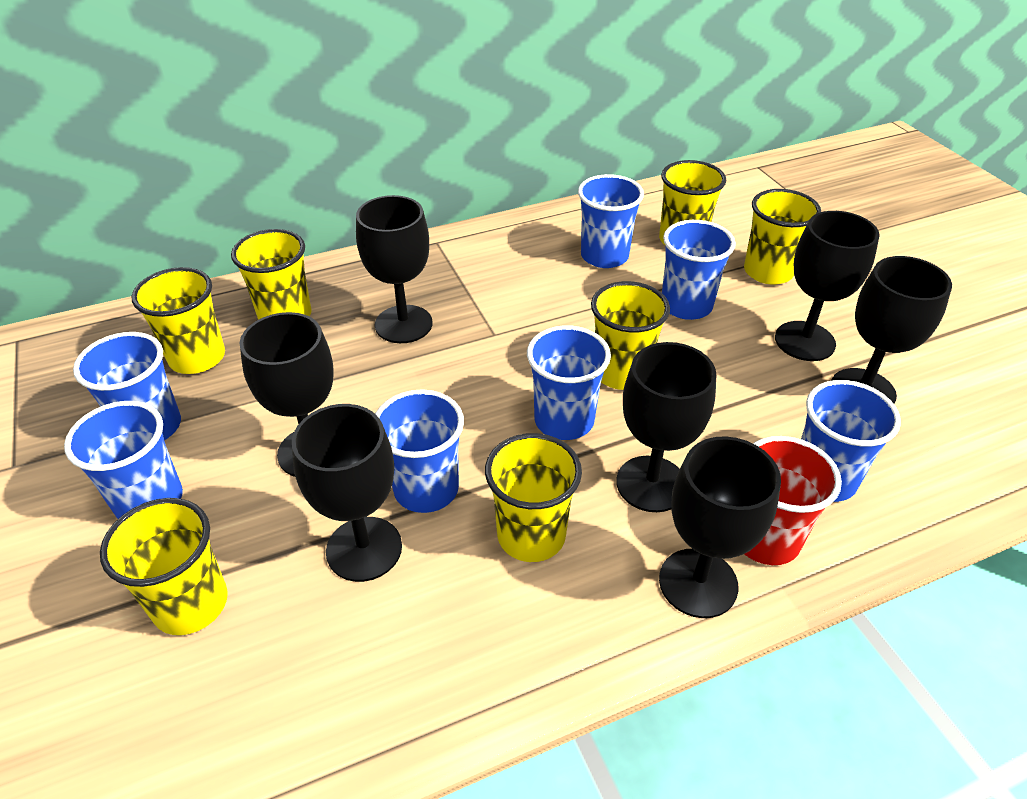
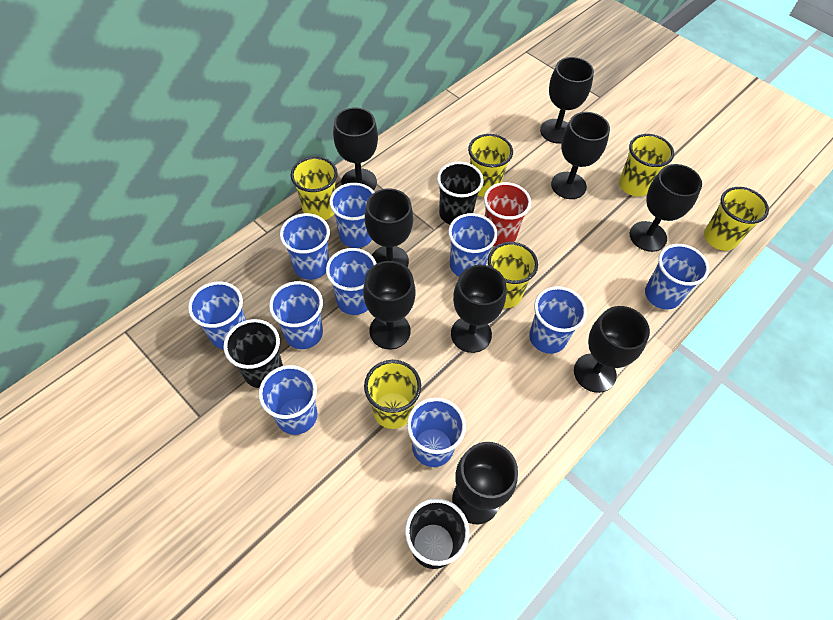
black cup: none = 0 -> [223,319,283,388] [405,499,469,569] [437,162,484,225] = 3
black goblet: [239,312,334,477] [292,404,402,582] [356,195,432,343] [616,342,716,512] [659,436,781,618] [775,211,880,361] [831,256,952,404] = 7 -> [333,107,378,190] [363,261,415,349] [365,188,413,267] [451,265,506,353] [452,442,518,524] [540,57,594,143] [551,112,610,199] [574,306,650,393] [630,164,702,252] = 9
blue cup: [64,401,183,519] [73,332,181,440] [375,389,464,513] [527,325,611,440] [578,174,644,268] [662,220,736,320] [801,380,901,502] = 7 -> [188,281,246,350] [259,365,317,435] [269,281,323,349] [280,213,330,280] [326,248,377,315] [329,183,375,248] [407,397,466,467] [448,213,498,276] [529,286,587,354] [645,244,709,310] = 10
yellow cup: [100,498,228,635] [132,267,225,374] [231,229,312,320] [485,433,582,562] [591,281,670,390] [659,160,726,246] [744,189,821,285] = 7 -> [290,156,338,220] [364,360,421,429] [468,134,513,197] [488,242,538,308] [619,134,674,196] [704,187,769,251] = 6

